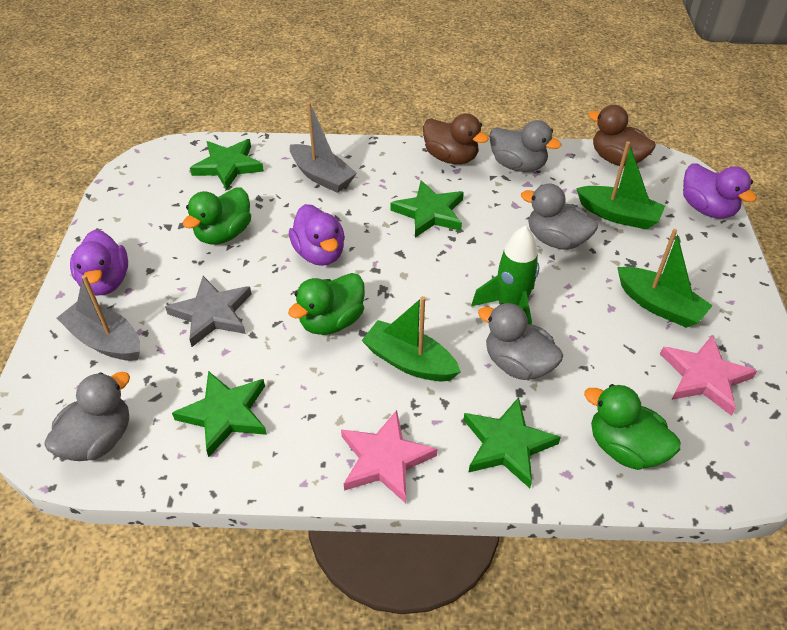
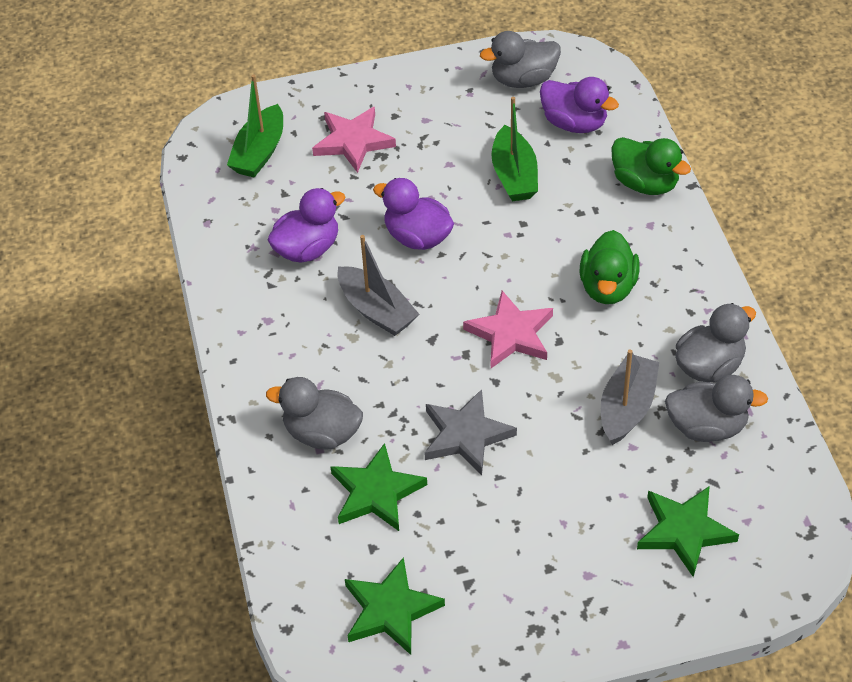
brown duck: [423,113,489,164] [588,105,656,167] = 2 -> none = 0
green boat: [361,296,461,381] [576,141,665,230] [617,229,713,328] = 3 -> [227,74,283,178] [492,97,538,201] = 2
green duck: [183,188,251,244] [288,273,365,335] [584,384,681,470] = 3 -> [580,230,640,304] [611,137,691,195] = 2
green rocket: [471,225,539,324] = 1 -> none = 0
green star: [172,371,267,457] [190,139,264,190] [391,181,464,238] [464,397,561,488] = 4 -> [330,443,427,531] [345,557,445,655] [637,486,739,577] = 3

